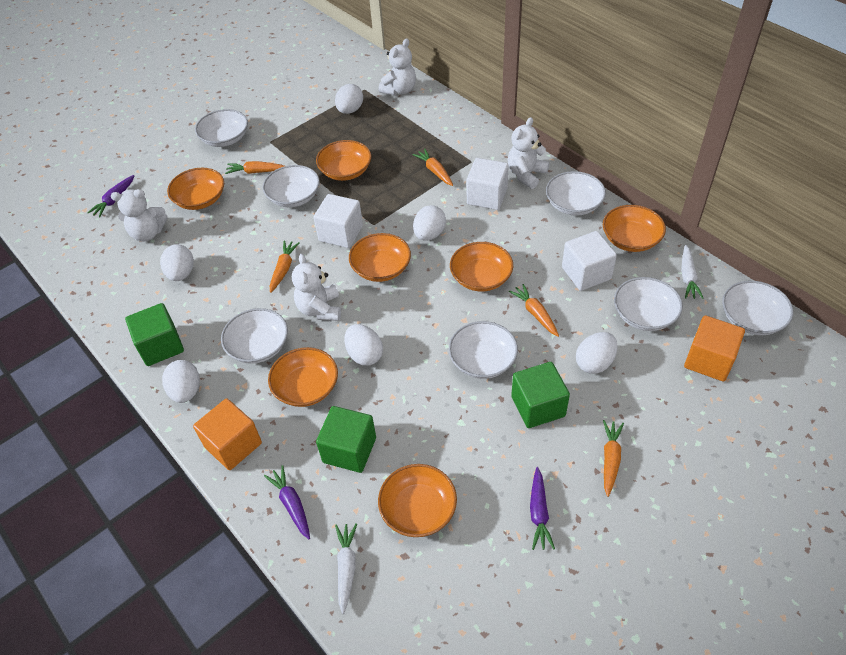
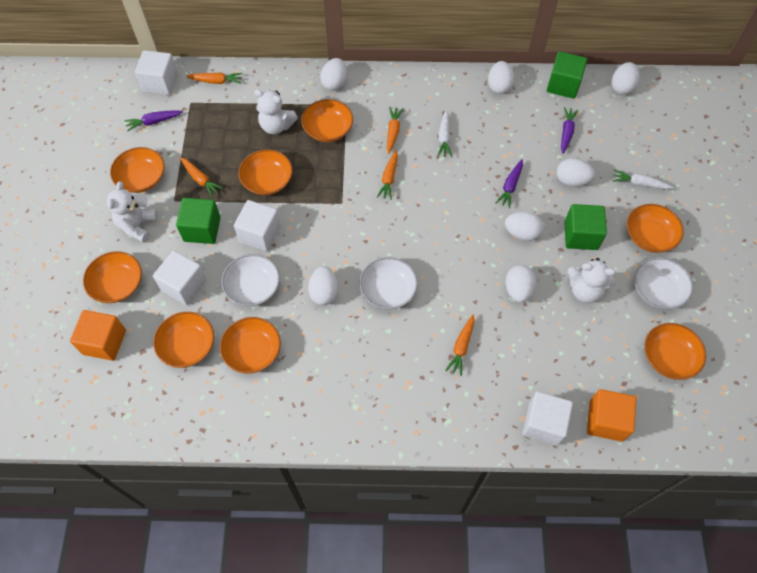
orange bowl: [167,168,224,210] [268,347,338,407] [316,140,371,181] [349,233,411,282] [378,464,457,537] [450,242,513,292] [603,205,666,252] = 7 -> [83,251,142,303] [110,147,165,193] [153,312,214,368] [220,317,281,374] [238,149,293,195] [301,99,353,142] [627,204,684,253] [644,323,706,380] = 8
white bowl: [195,109,248,147] [221,308,288,364] [263,165,320,207] [449,321,518,379] [546,171,606,216] [614,277,683,331] [722,281,794,335] = 7 -> [221,254,280,306] [359,257,418,309] [634,257,693,309] = 3
white cube: [314,194,363,248] [467,158,509,210] [562,231,617,291] = 3 -> [135,50,178,95] [153,251,207,305] [234,200,281,251] [522,391,573,446] = 4
white egg: [160,244,194,281] [162,360,200,403] [335,84,363,114] [344,324,383,366] [413,205,446,241] [576,332,618,374] = 6 -> [308,266,338,305] [320,58,347,91] [488,61,514,94] [505,212,544,241] [505,265,536,302] [557,158,595,187] [612,62,640,95] = 7
white teddy bear: [111,189,167,241] [292,254,341,321] [379,38,416,95] [508,117,549,189] = 4 -> [107,181,158,243] [254,89,298,134] [567,258,616,303] = 3

